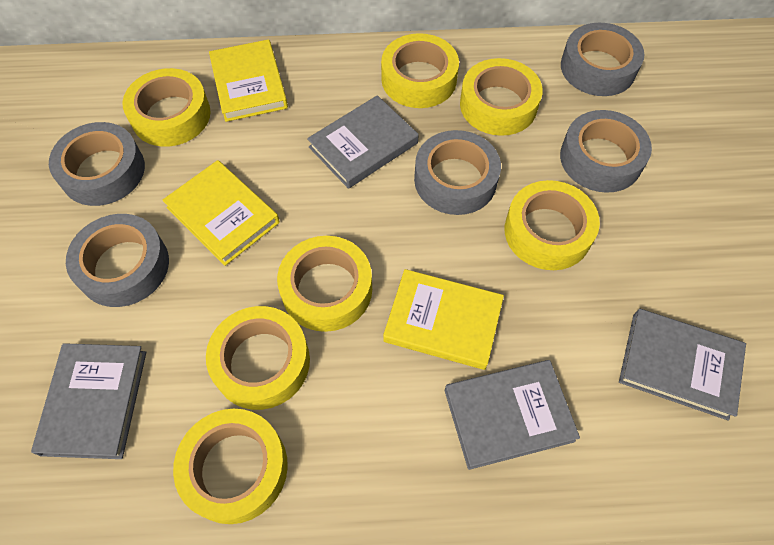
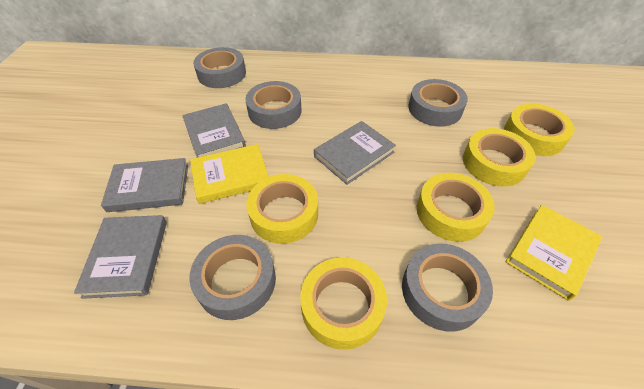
yellow book: [162,160,280,266] [209,39,288,122] [383,269,504,370] = 3 -> [190,144,269,204] [506,205,602,301] = 2
yellow tape: [122,68,211,147] [173,409,288,524] [206,306,310,410] [277,236,372,332] [381,33,459,108] [460,58,543,136] [505,180,600,270] = 7 -> [246,174,318,244] [300,257,387,350] [417,173,495,242] [463,128,536,187] [504,104,575,156] = 5

